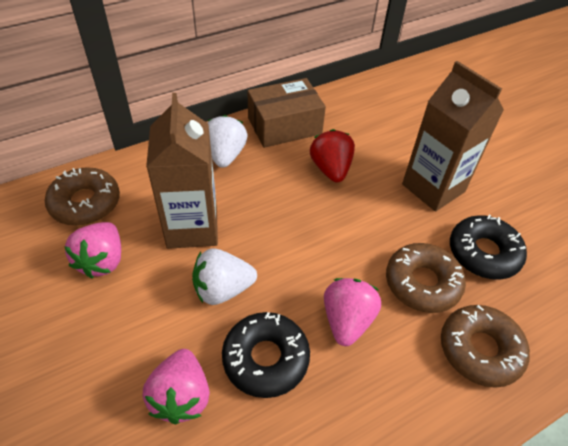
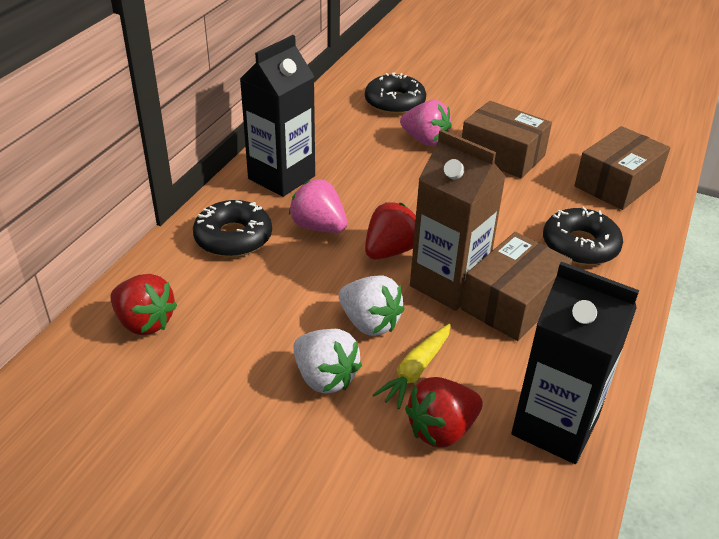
black carton: none = 0 -> [240,35,315,197] [511,262,639,464] = 2
black donut: [222,312,310,398] [450,215,527,280] = 2 -> [193,200,272,257] [365,72,426,115] [543,206,623,265] = 3
brown box: [248,78,326,148] = 1 -> [461,232,573,341] [462,101,552,178] [574,126,670,210] = 3
brown carton: [146,93,218,249] [402,61,504,211] = 2 -> [410,129,506,311] = 1
brown donut: [45,167,120,226] [386,243,466,313] [441,305,530,388] = 3 -> none = 0
pink strawberry: [64,222,121,278] [143,349,210,425] [324,278,381,346] = 3 -> [289,179,348,233] [400,100,452,146] = 2
red strawberry: [310,129,355,183] = 1 -> [111,274,177,335] [365,202,416,260] [405,377,483,448] = 3
yellow carrot: none = 0 -> [373,324,451,409] = 1

